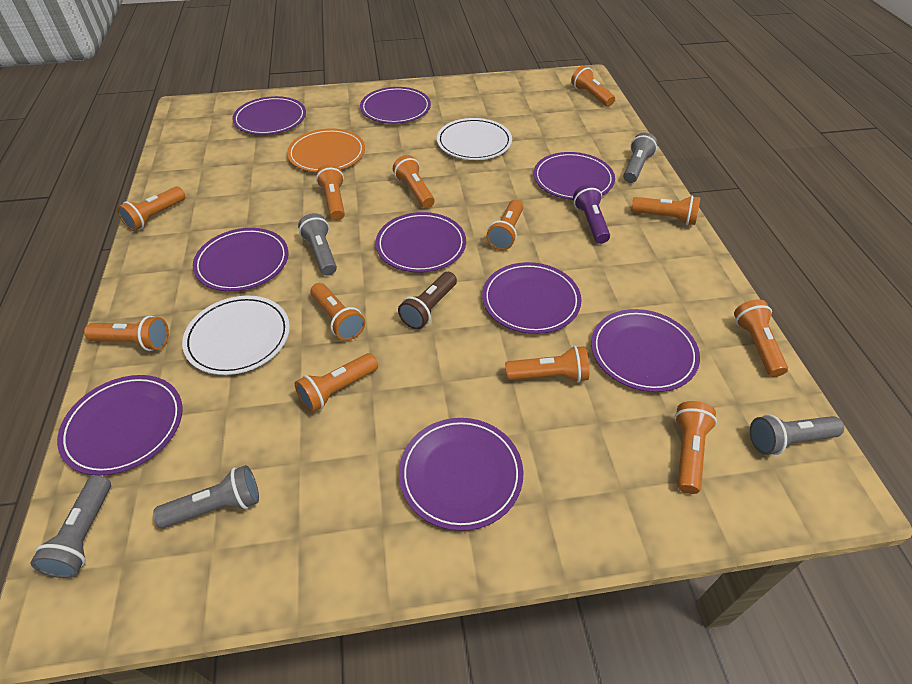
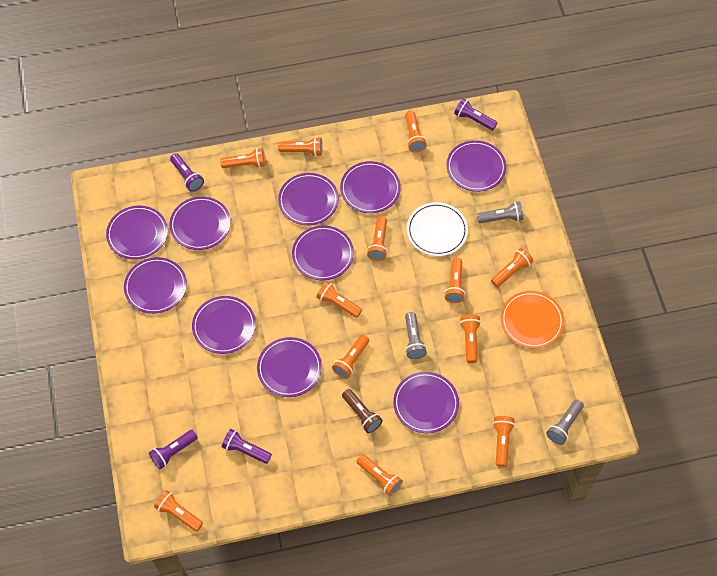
grey flashlight: [31,475,111,578] [153,465,259,528] [298,213,337,275] [623,132,658,183] [750,414,844,455] = 5 -> [405,312,427,359] [477,201,523,223] [546,400,584,445] = 3
purple flashlight: [573,184,610,244] = 1 -> [149,430,198,469] [170,153,204,192] [222,429,272,464] [454,98,498,131] = 4
purple plate: [57,375,183,476] [193,228,288,291] [232,96,306,135] [360,87,431,124] [375,212,466,273] [399,418,523,531] [482,262,582,334] [533,152,615,200] [591,309,700,392] = 9 -> [106,205,168,260] [124,257,187,314] [169,196,231,250] [192,296,256,354] [257,337,322,397] [278,173,339,225] [292,226,354,280] [340,161,401,213] [393,372,459,433] [447,140,506,192] = 10
white plate: [182,296,290,375] [437,118,512,160] = 2 -> [407,202,468,256] = 1

